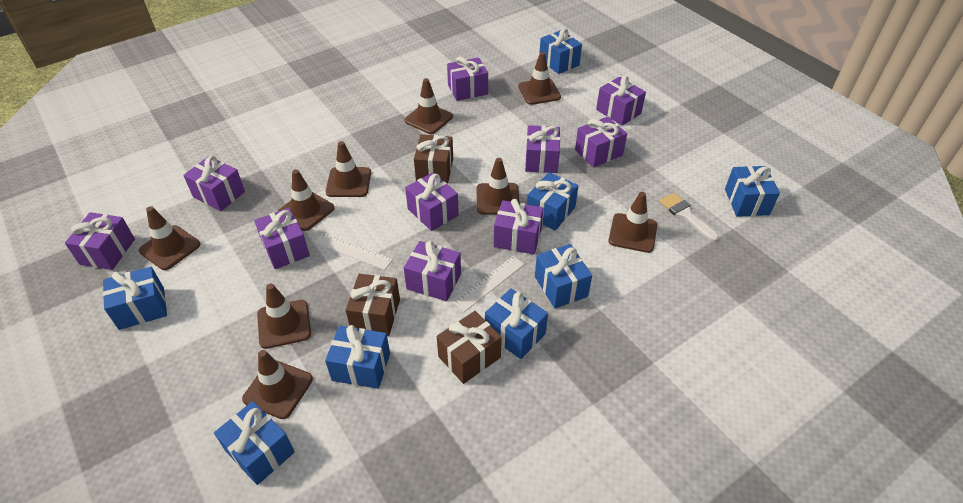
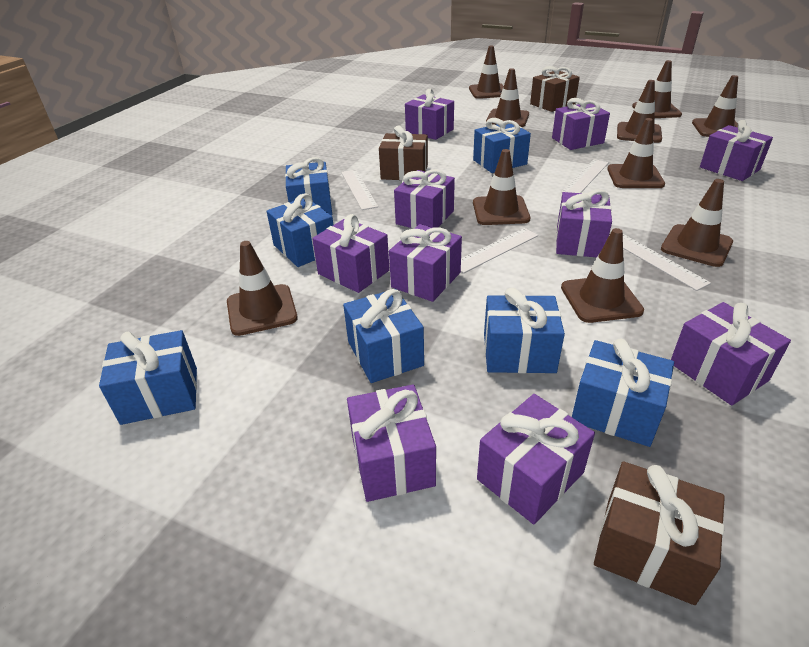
blue gift: [103,267,167,330] [214,401,294,485] [325,325,390,389] [485,288,548,359] [527,172,578,231] [535,244,592,308] [539,28,582,74] [725,166,780,217] = 8 -> [99,330,197,425] [266,193,333,267] [285,157,332,215] [343,289,424,383] [473,118,531,173] [484,288,565,373] [572,339,674,447] = 7
brown traffic cone: [139,206,200,270] [242,350,313,419] [257,284,311,349] [278,169,334,231] [326,141,371,197] [405,78,453,134] [476,158,520,215] [518,52,561,105] [608,192,657,253] = 9 -> [227,241,298,336] [469,45,504,99] [473,149,531,225] [486,68,529,127] [561,228,644,323] [607,118,665,188] [617,80,662,143] [632,60,682,118] [661,179,733,267] [692,75,738,137] = 10
white brush: [659,193,719,242] = 1 -> none = 0
white ruler: [315,233,393,270] [453,256,524,312] = 2 -> [341,170,378,210] [461,228,538,273] [561,159,609,193] [623,234,711,291] = 4

